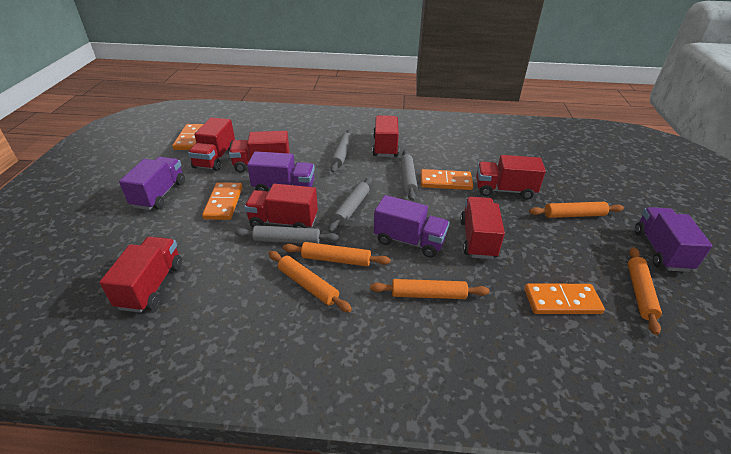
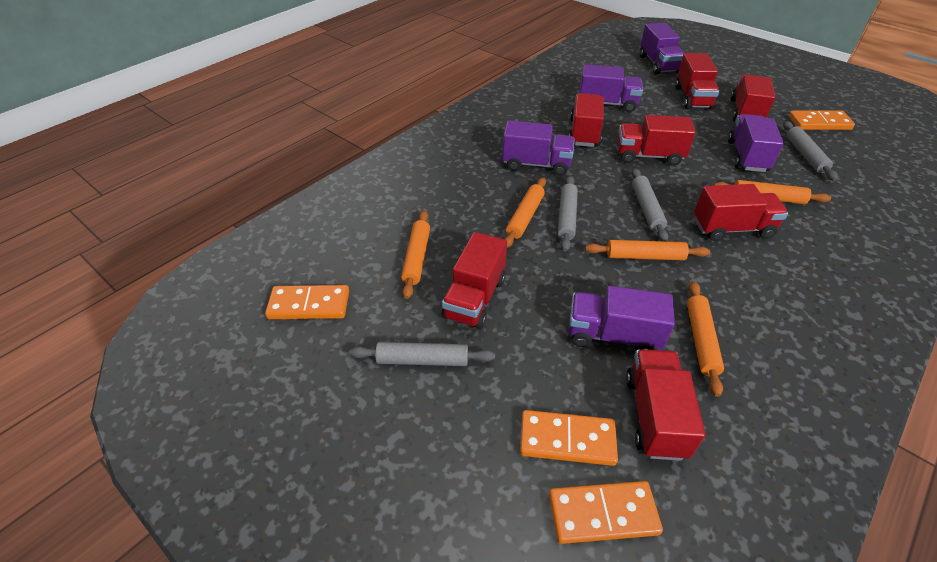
purple truck: [119,157,185,210] [247,151,315,191] [374,195,449,258] [635,207,712,272] = 4 -> [502,121,575,176] [569,286,675,351] [579,64,643,112] [640,23,684,74] [728,114,784,172] = 5

